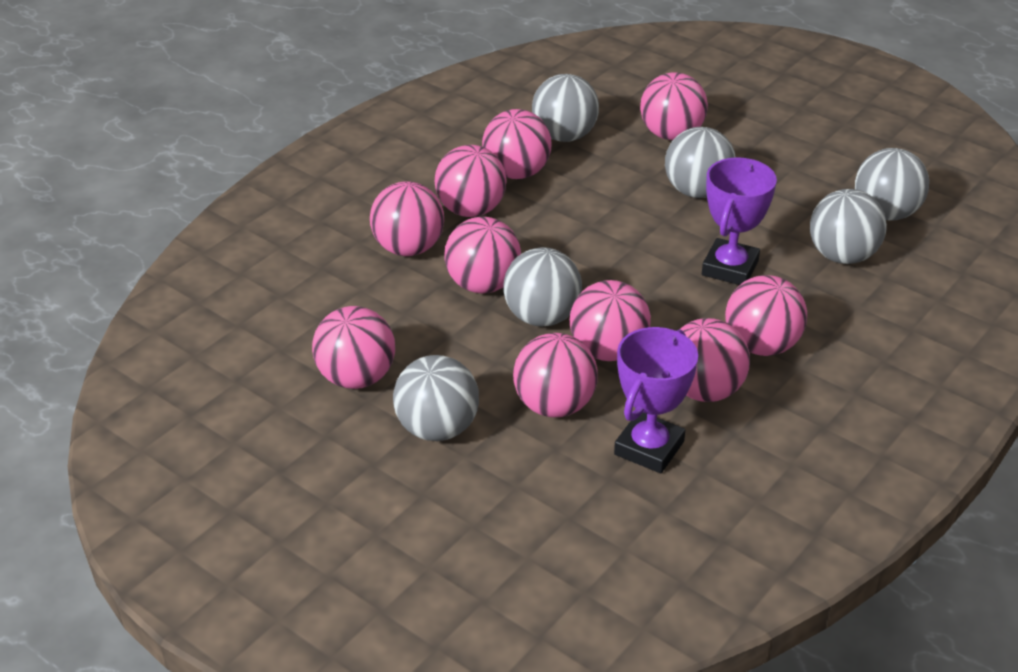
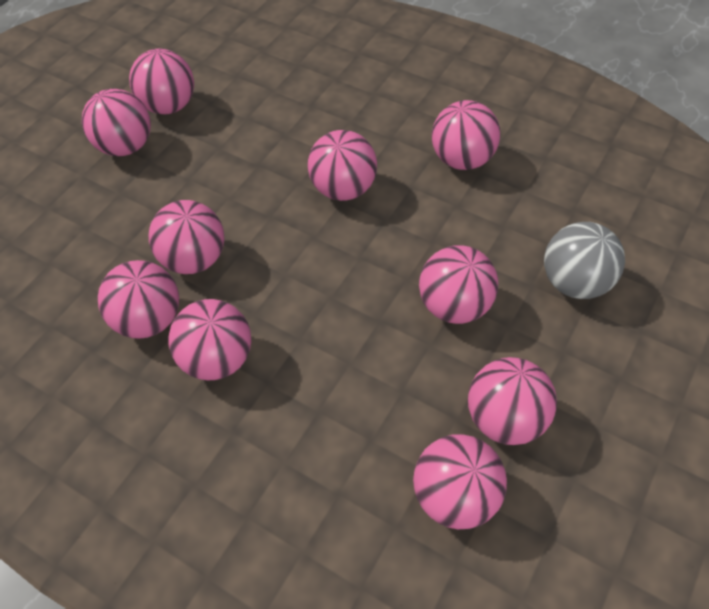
grey ball: [393,355,479,441] [503,247,582,326] [532,74,599,142] [665,127,736,198] [810,189,887,264] [855,148,929,221] = 6 -> [544,222,625,299] = 1
purple trophy: [614,327,698,473] [702,157,777,285] = 2 -> none = 0

